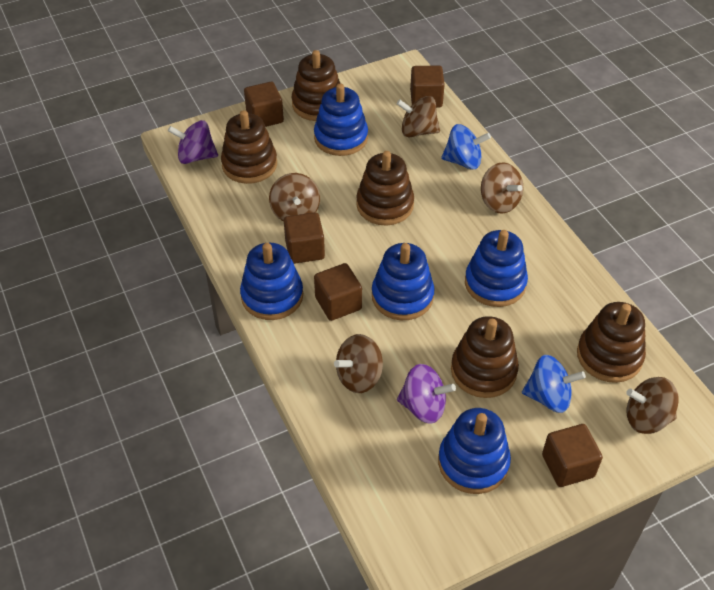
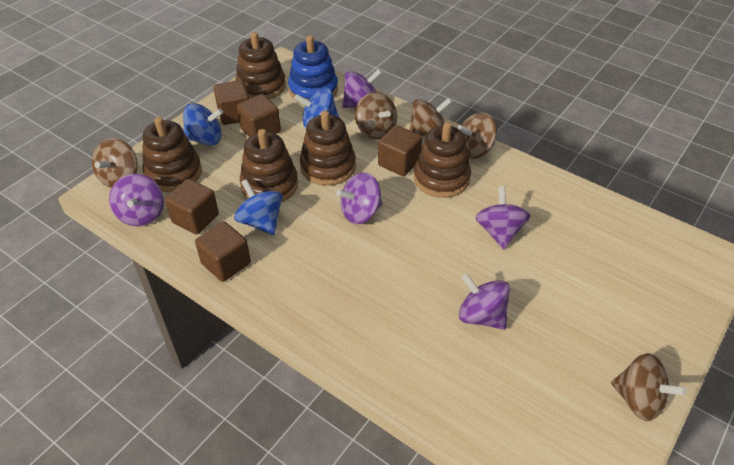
blue spinning top: [441,124,491,169] [522,355,586,413] = 2 -> [183,103,223,146] [234,179,283,235] [294,88,339,128] = 3
blue stacking toy: [240,243,303,320] [314,84,368,156] [372,243,434,320] [438,408,511,494] [465,230,528,307] = 5 -> [288,35,338,102] = 1
purple spinning top: [168,120,218,164] [397,364,456,424] = 2 -> [109,174,164,226] [336,172,383,224] [342,69,381,108] [459,273,510,330] [475,186,531,249] = 5

